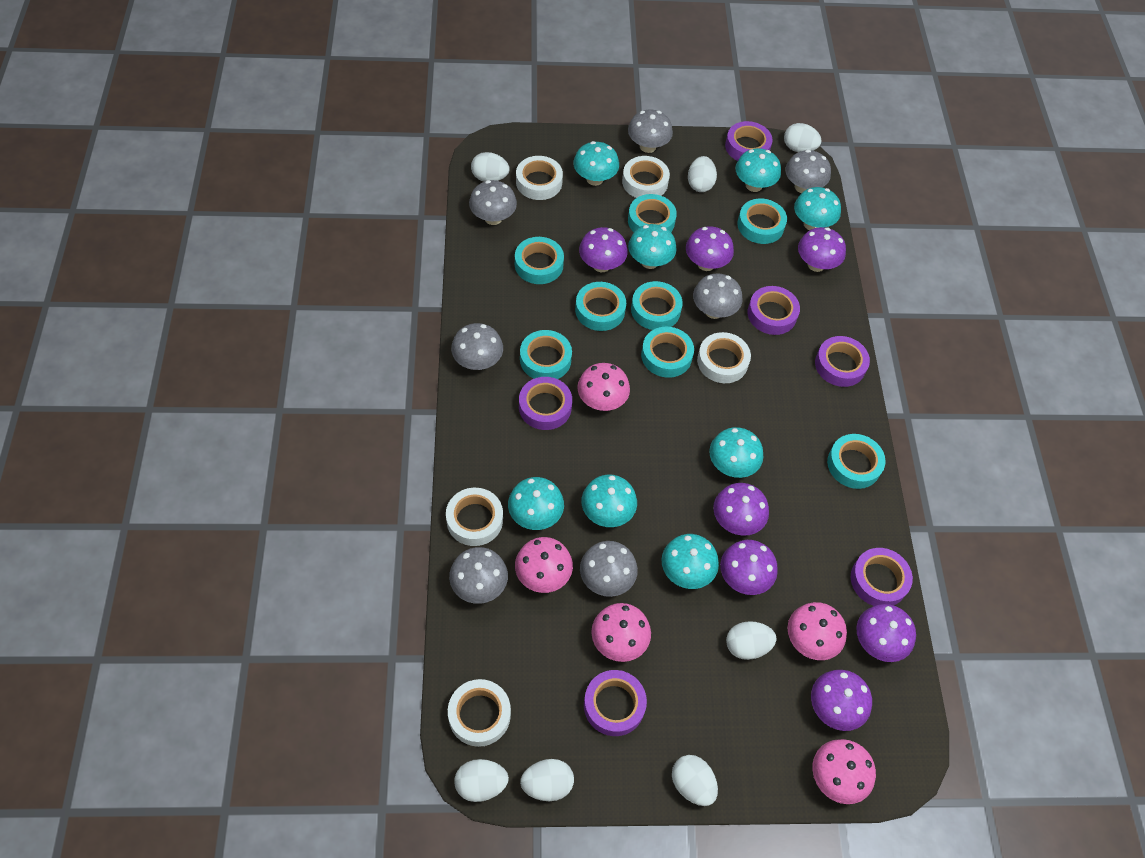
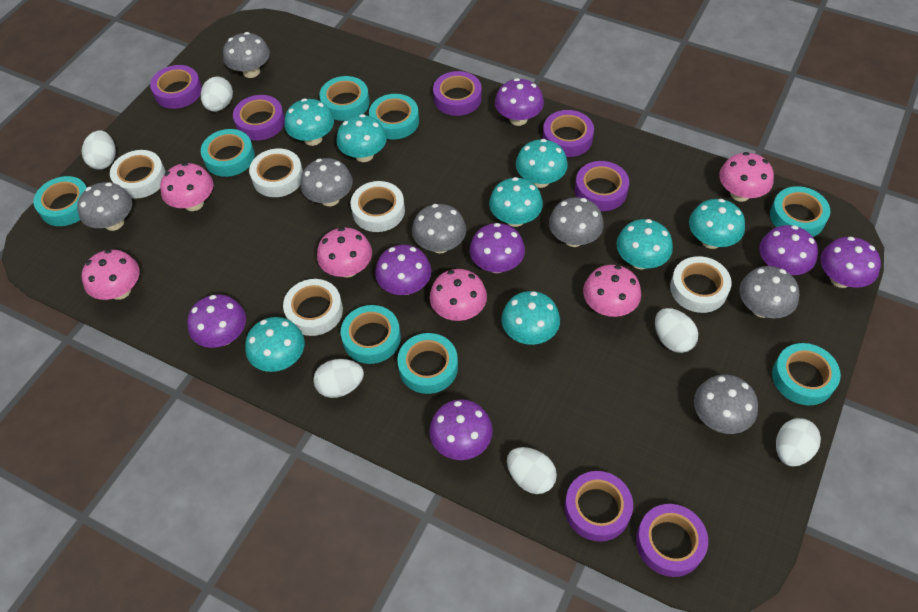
pink mushroom: [515,537,573,593] [577,363,630,411] [591,603,651,662] [788,602,847,660] [813,739,876,804] = 5 -> [82,250,139,300] [160,162,213,211] [317,227,372,278] [430,269,487,321] [583,265,641,317] [719,152,774,202] = 6
purple tape: [519,377,572,430] [584,670,647,736] [725,121,773,161] [748,286,800,335] [815,336,870,387] [851,548,913,606] = 6 -> [150,65,202,109] [233,95,285,141] [433,71,482,116] [543,110,594,157] [565,471,633,542] [575,161,629,211] [636,504,708,577] = 7
white egg: [454,759,509,802] [471,152,510,182] [520,759,574,801] [672,755,718,806] [688,156,717,192] [726,621,776,660] [784,123,822,152] = 7 -> [82,130,116,170] [201,77,233,112] [313,359,364,398] [507,447,557,494] [655,308,698,353] [776,418,821,466] = 6

